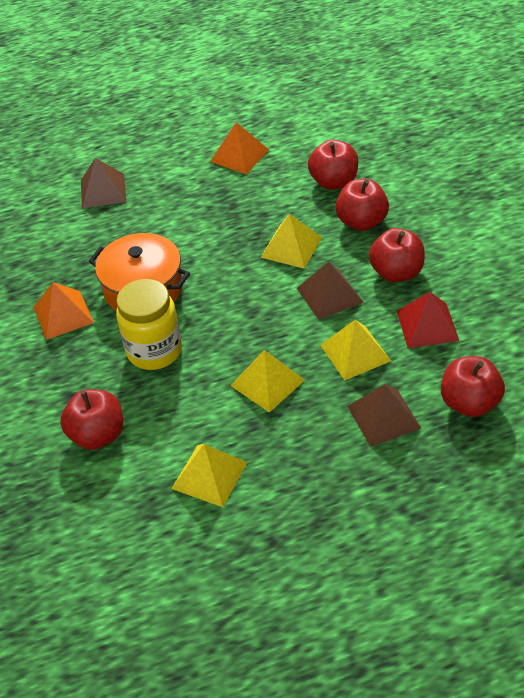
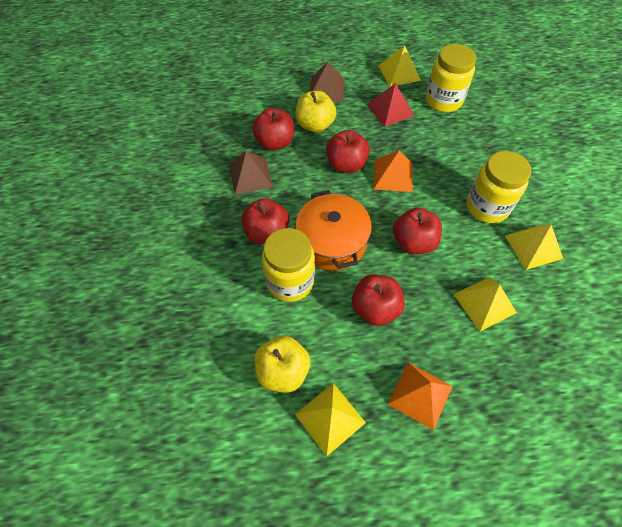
brown pyramid: [81,158,126,209] [297,262,364,320] [347,384,421,447] = 3 -> [229,151,273,195] [310,62,345,102] = 2
yellow apple: none = 0 -> [254,336,311,392] [295,91,336,132] = 2
yellow jar: [116,279,182,370] = 1 -> [262,228,315,302] [426,44,476,112] [467,151,531,223] = 3

